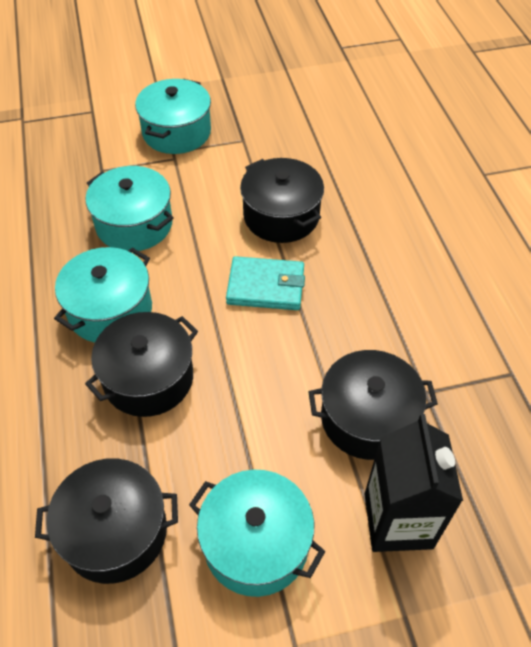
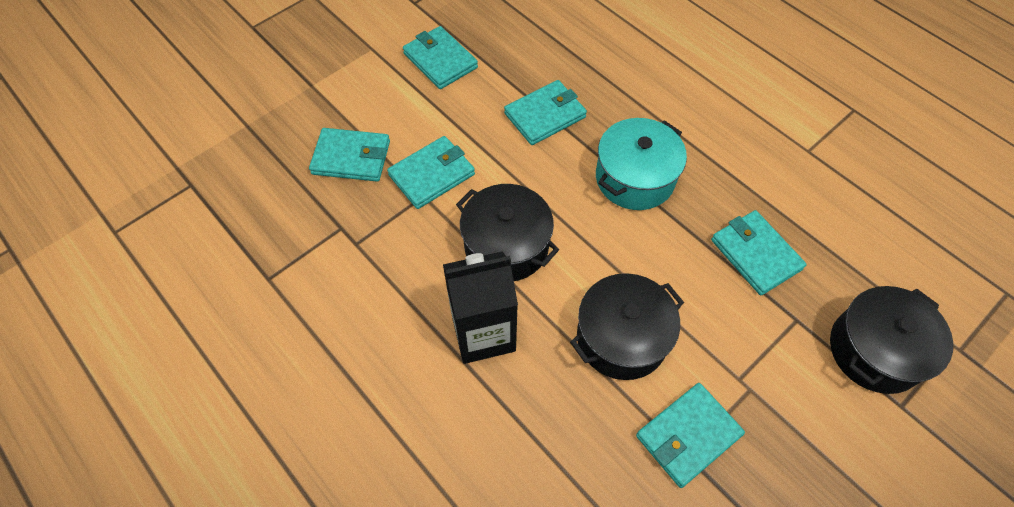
black pot: [35,458,178,584] [85,312,198,417] [240,158,324,243] [308,350,438,460] = 4 -> [456,184,559,281] [570,273,684,380] [830,286,953,394] = 3
turquoise pot: [54,247,152,343] [86,166,174,251] [135,79,211,154] [189,470,325,597] = 4 -> [596,118,687,210] = 1
turquoise wallet: [226,256,305,310] = 1 -> [309,128,390,182] [387,136,475,209] [403,26,478,89] [504,80,587,145] [636,383,745,488] [711,210,807,295] = 6

